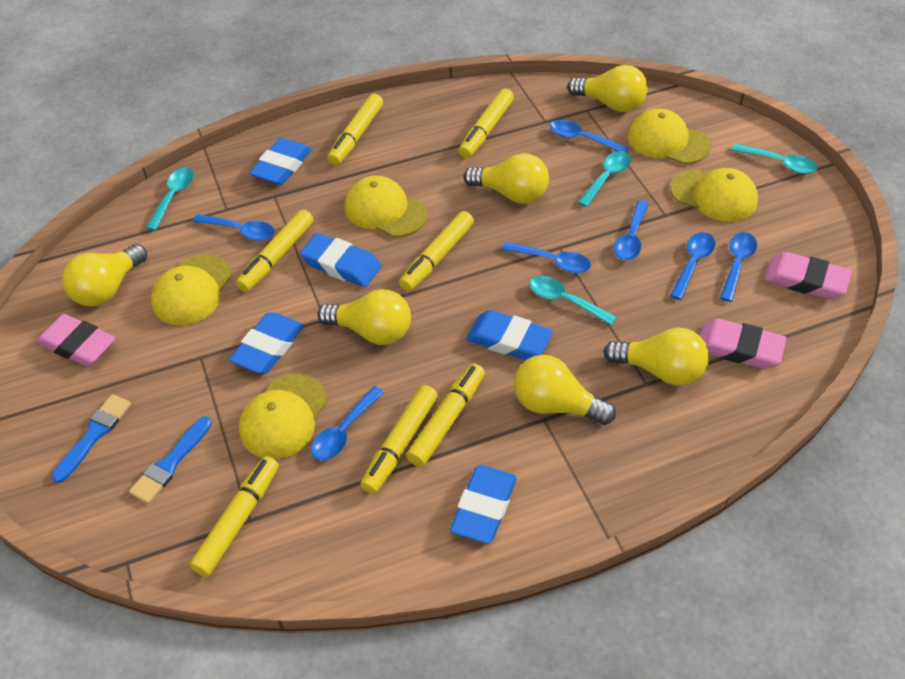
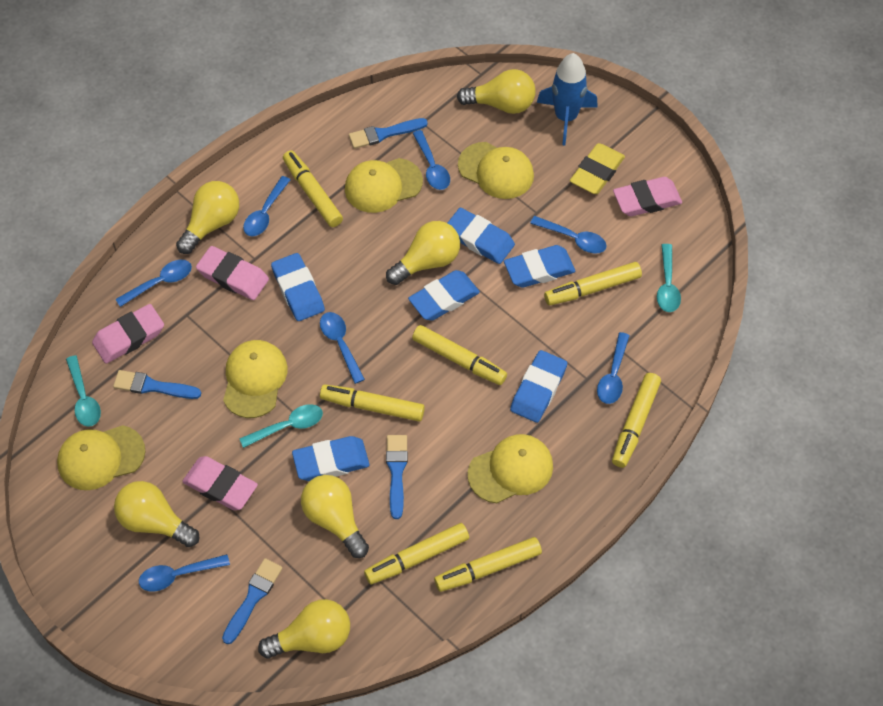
blue brush: [52,394,131,483] [129,416,212,504] = 2 -> [113,370,201,399] [222,558,283,644] [349,118,428,149] [386,435,408,519] = 4
blue eraser: [229,312,304,374] [249,138,312,185] [300,233,381,287] [450,465,517,544] [466,310,553,360] = 5 -> [271,253,325,321] [292,436,370,481] [408,270,480,321] [448,208,515,264] [504,245,575,288] [510,350,567,423] = 6
blue rocket: none = 0 -> [537,53,598,146] = 1
pink eraser: [36,314,115,367] [700,319,787,369] [764,252,852,299] = 3 -> [92,304,164,364] [182,456,258,510] [196,246,269,300] [613,177,682,216] = 4
turquoise spoon: [146,168,194,231] [529,276,617,325] [578,151,631,207] [732,144,818,174] = 4 -> [66,355,101,427] [239,404,323,448] [657,244,681,312] = 3
yellow eraser: none = 0 -> [570,143,625,194] = 1

